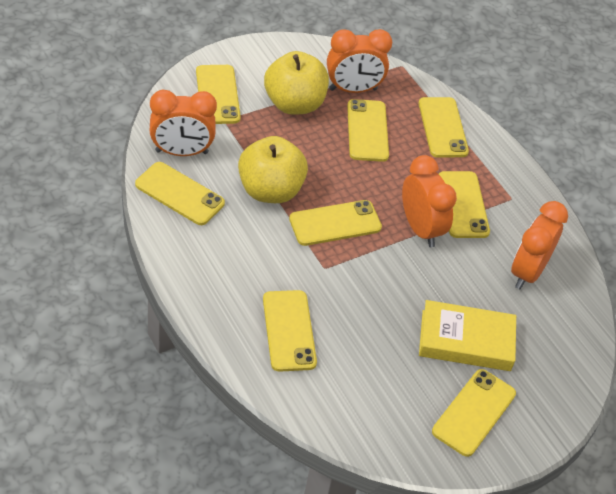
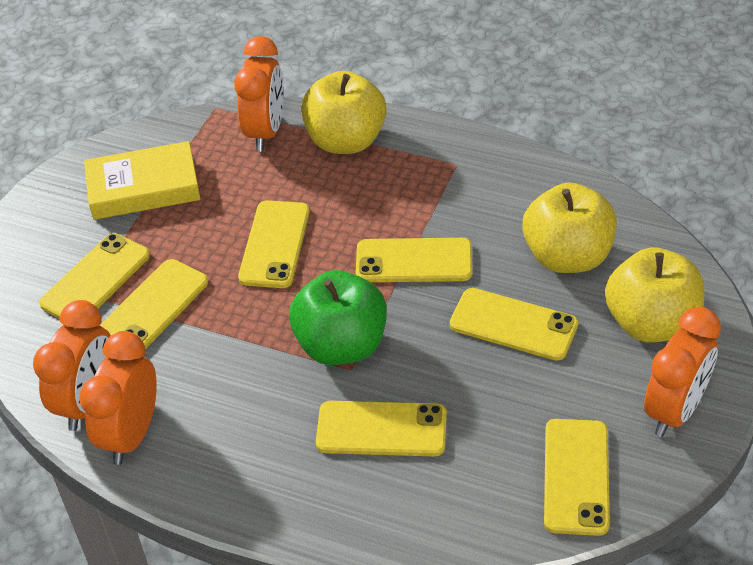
green apple: none = 0 -> [289,270,387,365] = 1
yellow apple: [238,136,308,203] [264,51,329,115] = 2 -> [301,71,386,154] [522,183,617,273] [605,247,704,342] = 3
yellow phone: [135,162,225,225] [196,65,241,124] [263,290,317,372] [289,200,382,246] [347,99,389,162] [419,97,469,158] [432,369,516,457] [439,171,490,238] = 8 -> [39,233,150,318] [100,259,208,349] [238,200,310,288] [316,401,447,457] [356,238,472,282] [450,288,578,361] [544,419,610,536] = 7

